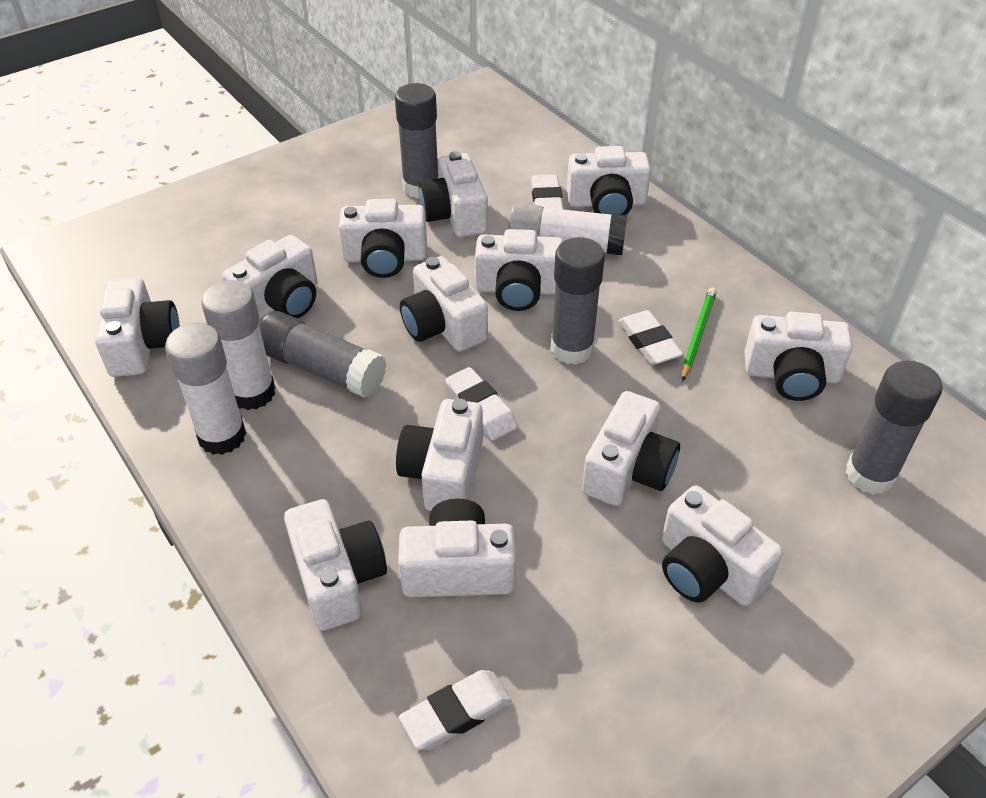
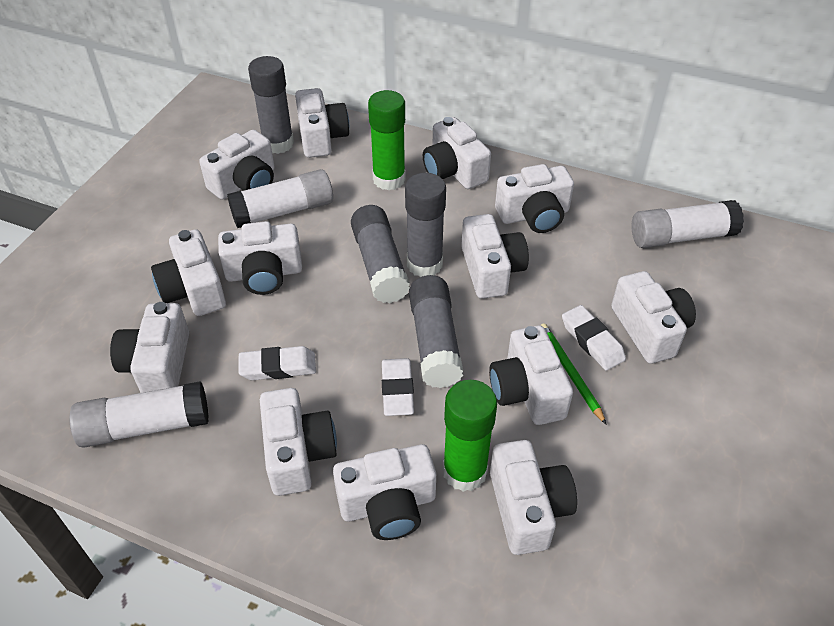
green glue stick: none = 0 -> [368,90,406,191] [443,380,497,492] = 2
white eraser: [399,670,512,750] [446,367,517,440] [531,175,564,210] [618,310,683,365] = 4 -> [238,346,316,380] [382,358,414,416] [562,305,626,371] = 3

